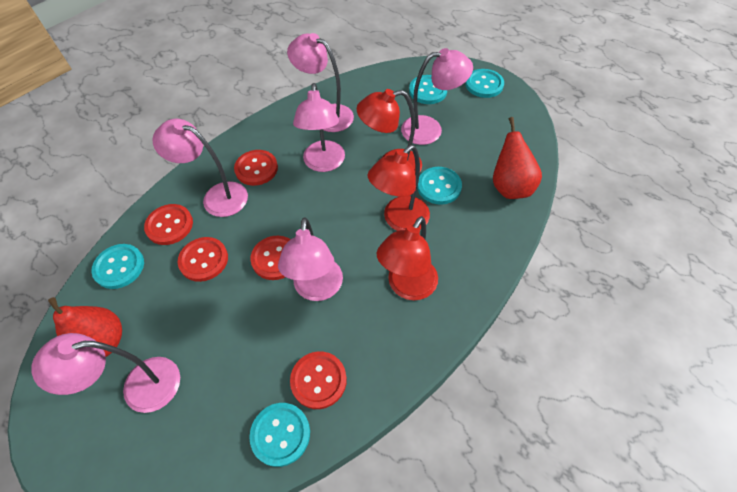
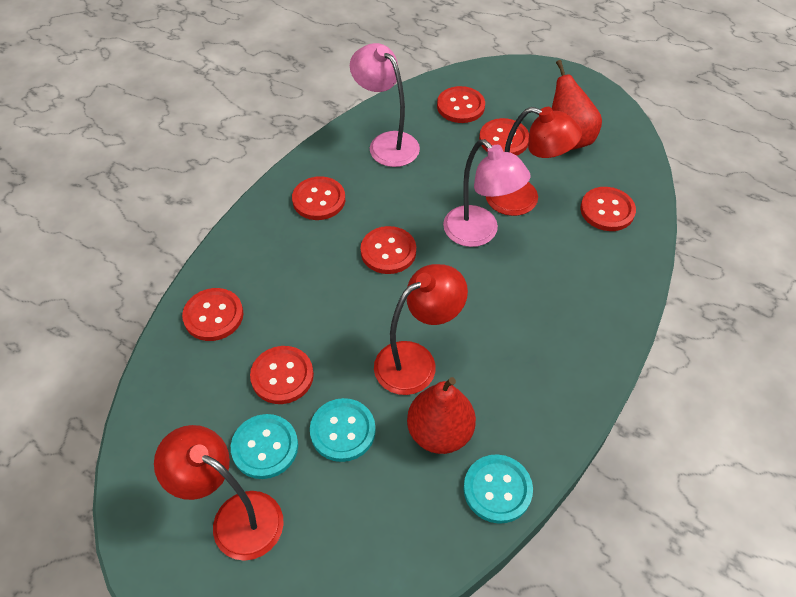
pink lamp: [31,333,180,413] [153,119,248,217] [278,217,343,301] [287,33,354,132] [293,83,345,172] [401,48,473,145] = 6 -> [350,43,420,167] [443,139,530,247] = 2
red button: [144,204,193,245] [178,237,228,282] [234,150,278,186] [250,236,291,280] [290,351,347,409] = 5 -> [182,288,243,341] [250,346,314,404] [292,176,345,220] [360,226,416,274] [437,86,485,123] [479,118,529,156] [580,187,636,231] = 7
turquoise button: [91,244,144,289] [249,403,310,467] [409,75,447,104] [417,167,462,205] [465,69,504,98] = 5 -> [231,414,298,479] [310,398,376,462] [463,454,533,524] = 3

